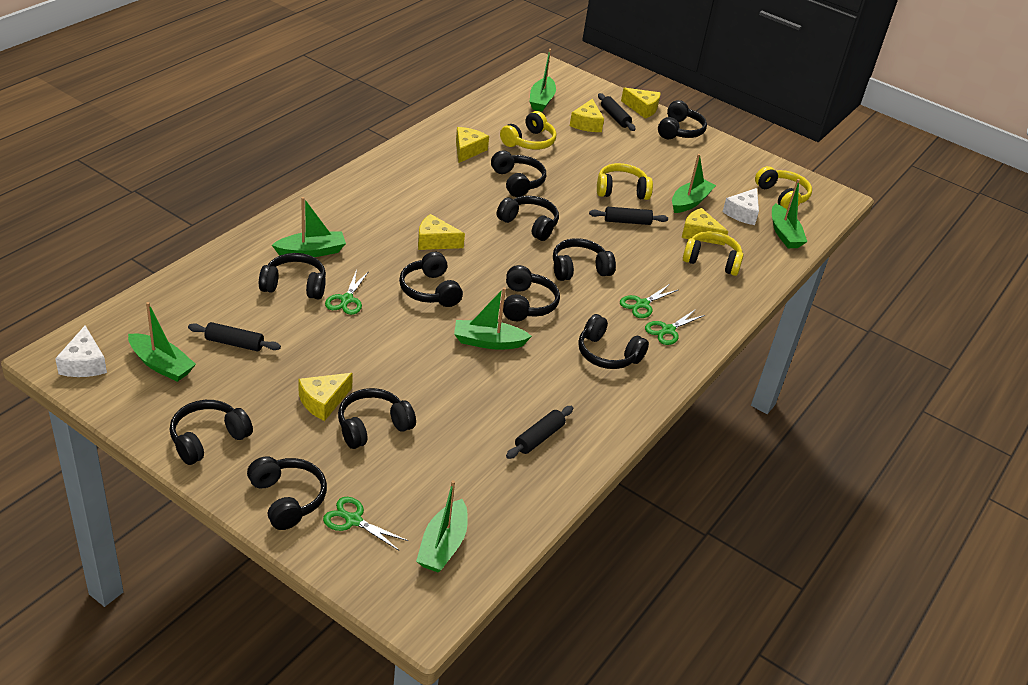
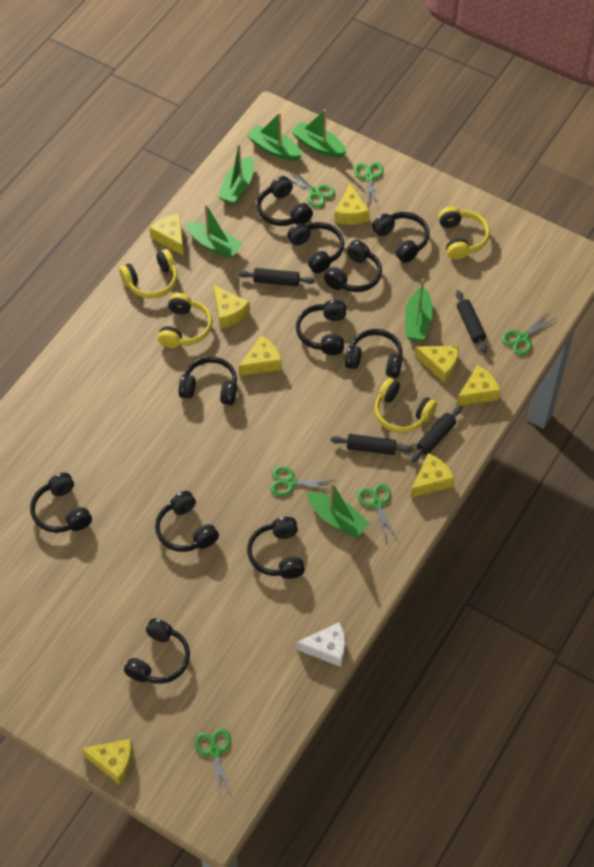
green boat: [128,302,196,382] [272,197,346,257] [416,480,468,573] [454,287,532,350] [529,49,556,112] [672,154,716,213] [772,179,808,248] = 7 -> [185,204,243,258] [218,143,254,205] [247,113,302,161] [291,109,346,158] [307,482,369,537] [405,279,433,341] = 6
green scissors: [323,497,408,550] [325,270,369,315] [620,284,678,318] [645,309,705,345] = 4 -> [194,728,232,796] [270,467,335,496] [281,169,335,207] [354,162,383,207] [358,483,398,541] [502,313,556,355] = 6
white cheese: [55,326,107,377] [722,188,759,225] = 2 -> [297,622,345,667] = 1
yellow cheese: [298,373,353,421] [418,214,465,250] [456,127,489,163] [570,99,604,132] [621,88,661,118] [681,208,728,245] = 6 -> [81,739,133,785] [149,214,184,256] [213,285,250,329] [239,336,282,376] [335,184,369,225] [410,453,455,498] [415,346,459,383] [456,365,501,406] = 8

